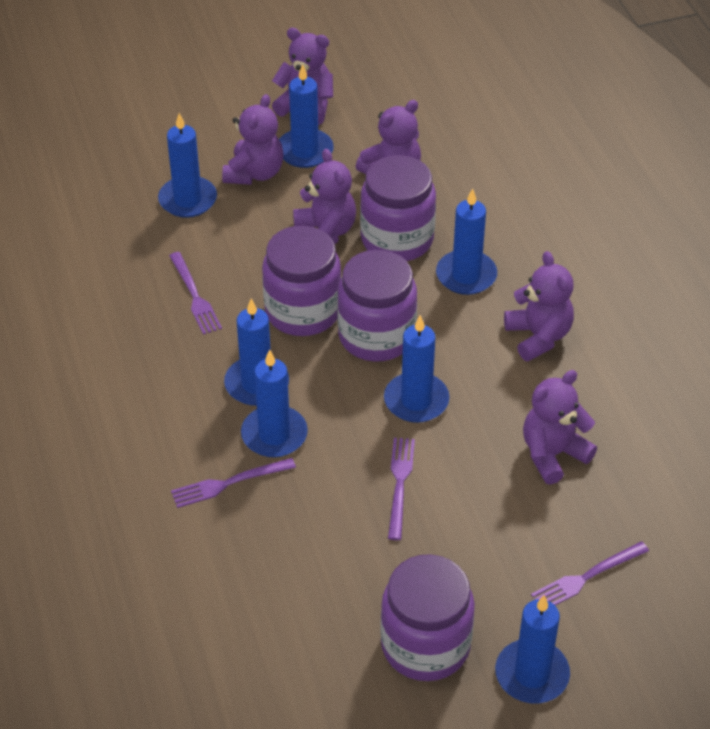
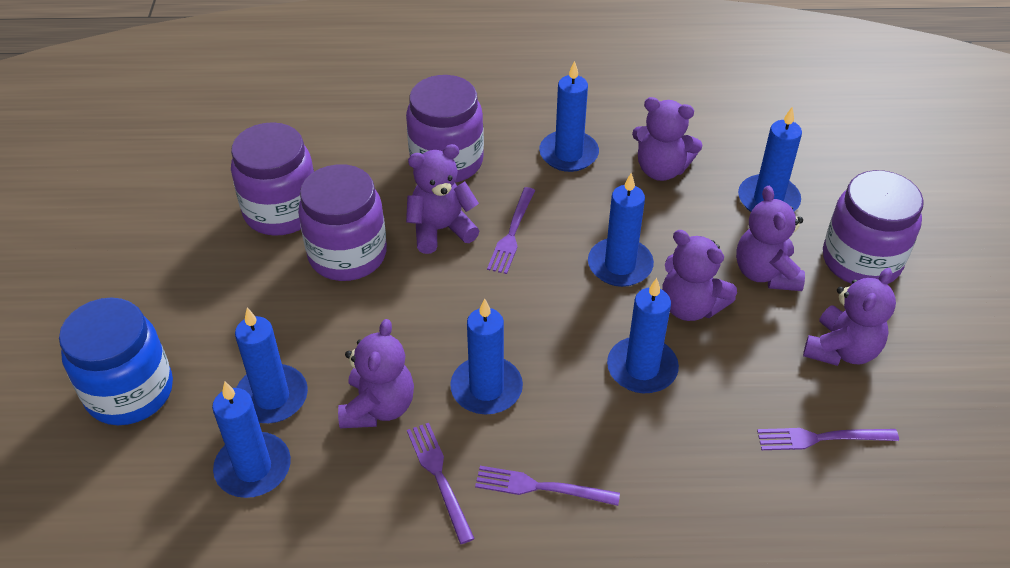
blue jar: none = 0 -> [59,297,173,425] = 1

